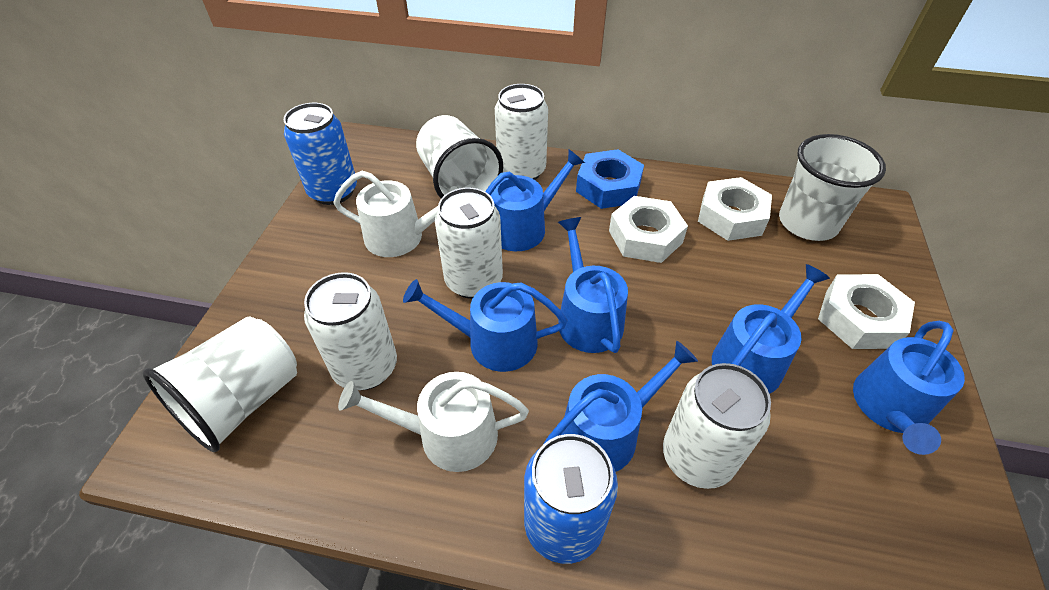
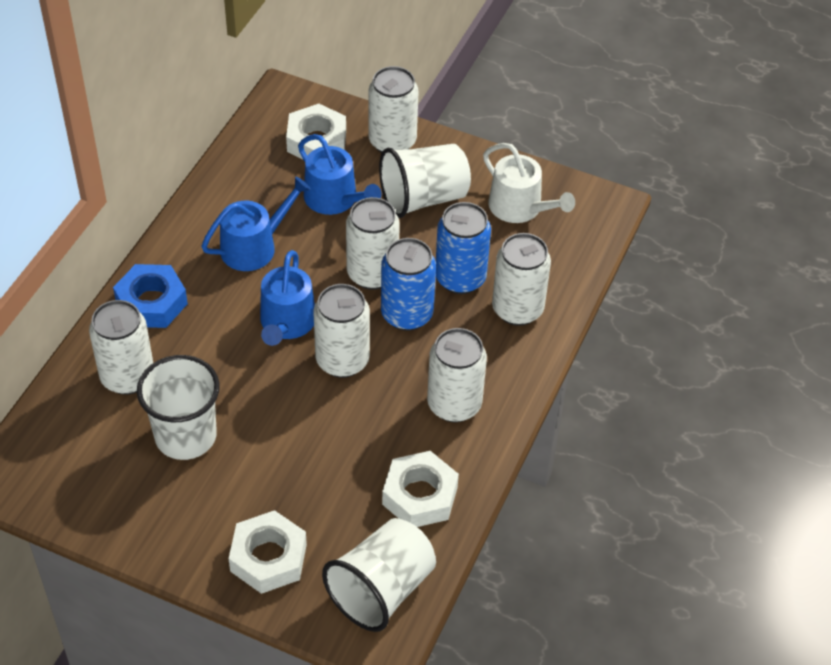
blue watering can: [403,279,567,372] [485,149,585,251] [544,341,698,472] [558,217,628,353] [712,264,830,394] [853,321,965,455] = 6 -> [201,176,311,271] [260,250,315,346] [298,134,381,215] = 3
white can: [304,272,397,390] [435,188,503,299] [495,84,548,180] [663,363,771,489] = 4 -> [89,300,153,395] [314,284,370,378] [346,197,400,290] [368,66,418,153] [427,328,487,423] [492,233,551,326] = 6
white watering can: [333,171,459,257] [338,372,529,472] = 2 -> [483,143,575,223] = 1

